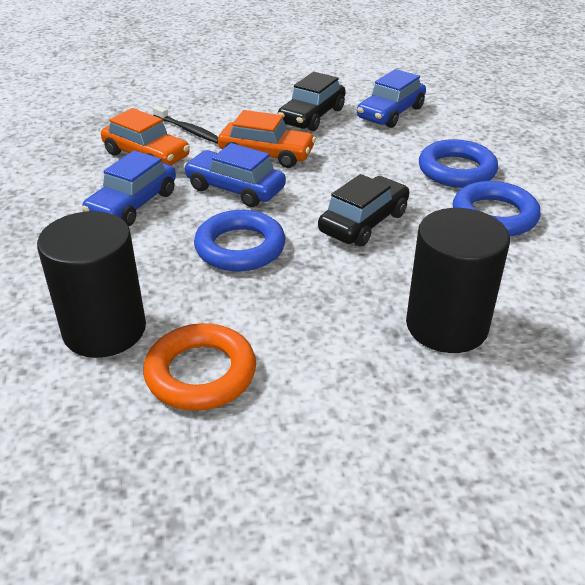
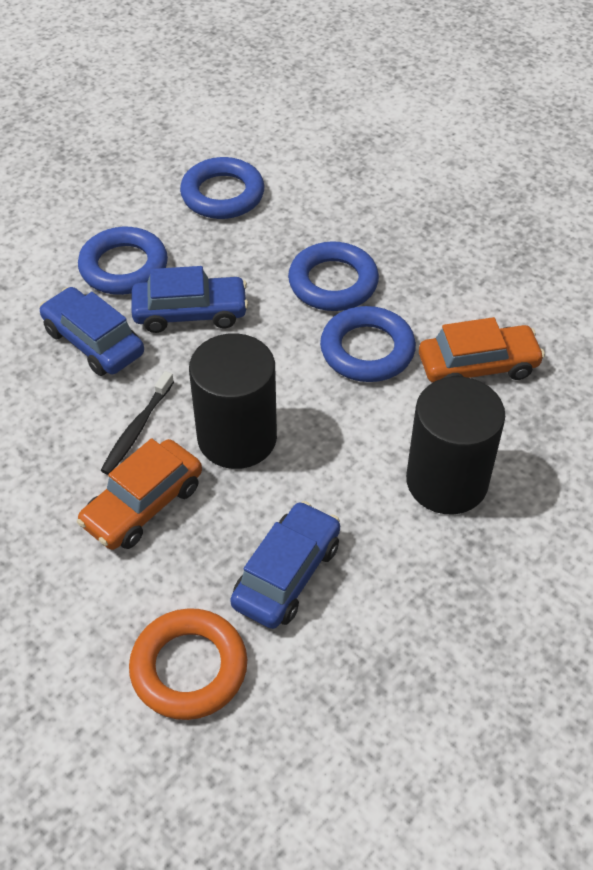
black car: [278,72,346,131] [318,174,409,247] = 2 -> none = 0
blue ring: [194,210,285,271] [419,139,498,188] [453,181,541,236] = 3 -> [78,227,168,295] [180,157,264,219] [288,241,379,311] [320,306,416,382] = 4

